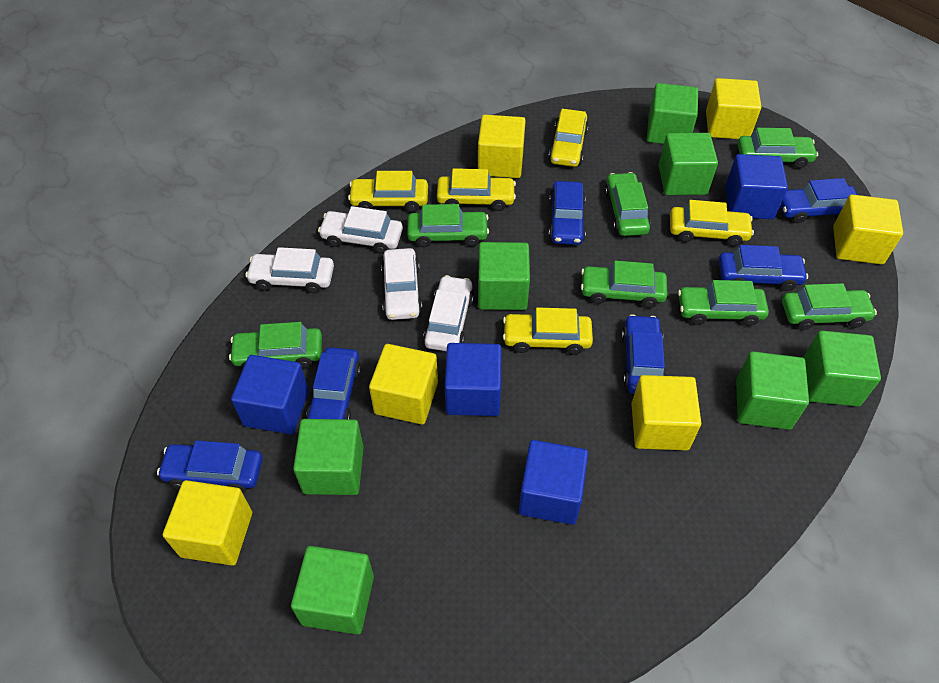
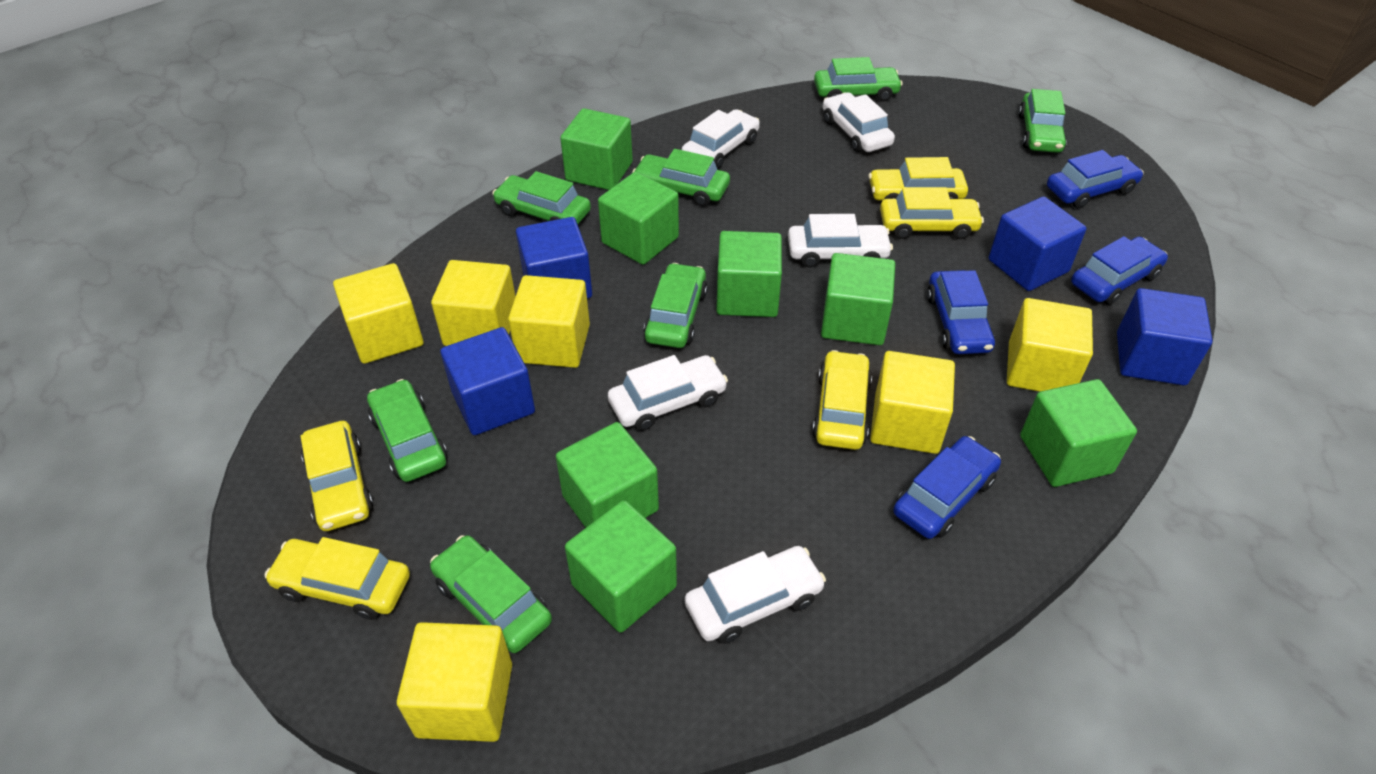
blue car: [157,440,263,493] [306,347,361,419] [548,181,586,245] [621,314,666,394] [719,245,808,291] [780,178,857,223] = 6 -> [893,436,1001,539] [927,270,995,354] [1047,150,1144,208] [1071,236,1168,305] = 4
white car: [245,247,334,293] [318,206,403,254] [381,248,422,320] [423,275,474,351] = 4 -> [608,355,728,431] [682,109,760,169] [685,546,826,644] [788,214,893,268] [823,92,895,152] = 5

